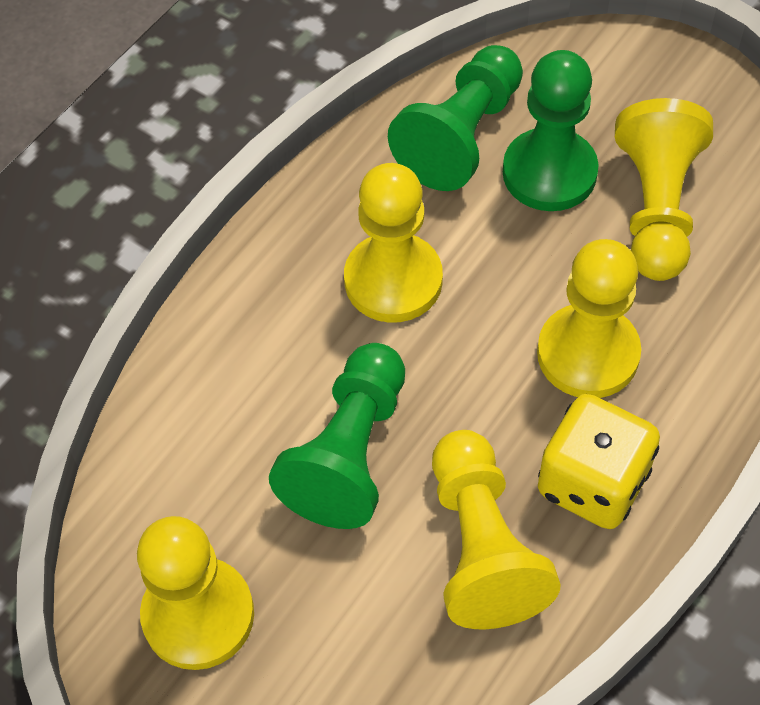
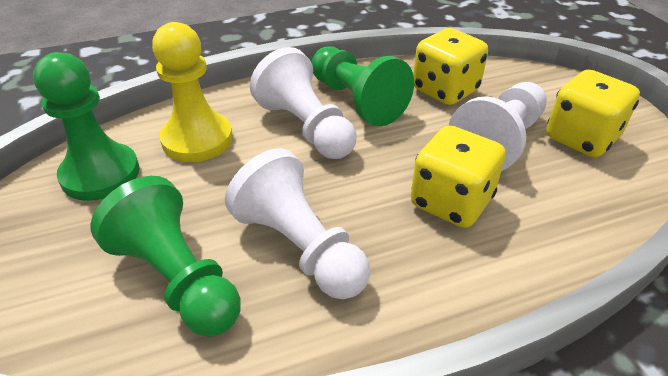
white pawn: none = 0 -> [225,148,370,299] [250,47,356,159] [449,82,547,171] = 3
yellow dice: [538,394,660,529] = 1 -> [411,125,506,228] [413,28,488,105] [546,70,640,157] = 3
yellow pawn: [137,516,254,670] [344,163,443,323] [432,430,561,629] [537,239,641,398] [615,98,713,281] = 5 -> [152,22,233,162] = 1

